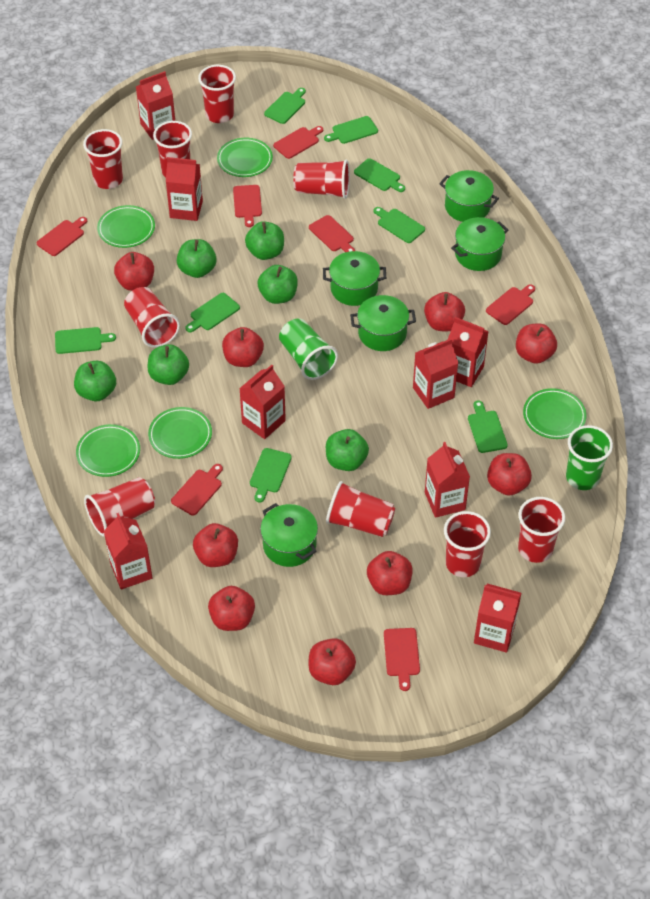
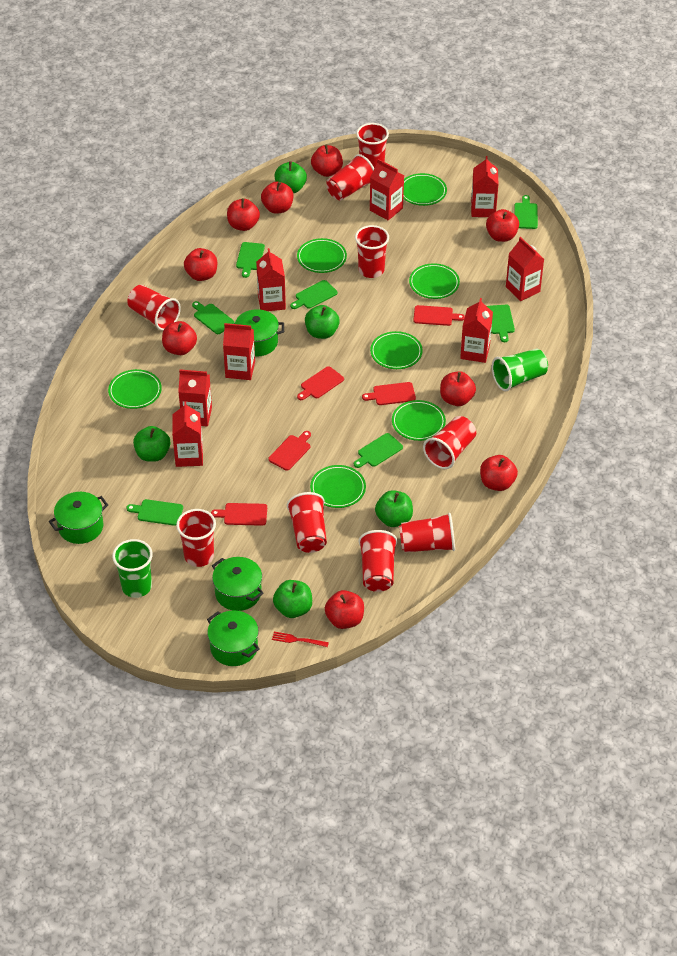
green apple: [74,361,116,401] [148,344,189,385] [177,239,217,278] [245,221,284,260] [258,265,298,304] [326,429,369,471] = 6 -> [133,426,170,462] [273,580,312,618] [275,161,307,193] [305,305,340,339] [375,490,413,527] = 5
green cutting board: [55,327,116,354] [185,293,240,332] [250,448,292,503] [264,88,306,124] [324,116,378,144] [354,158,405,192] [373,207,425,243] [468,400,508,453] = 8 -> [126,499,183,526] [192,301,235,334] [236,242,265,278] [290,280,338,309] [354,433,403,468] [487,305,515,342] [515,195,538,229] = 7
green plate: [76,424,140,477] [97,205,155,248] [148,407,212,459] [217,138,273,177] [523,388,587,439] = 5 -> [108,369,162,409] [297,238,347,273] [310,465,366,508] [370,331,423,369] [392,400,446,441] [403,173,447,206] [409,263,460,299] = 7
green pot: [260,503,318,567] [323,251,386,306] [350,295,416,351] [439,170,499,222] [451,217,508,271] = 5 -> [49,492,108,544] [207,610,260,666] [212,557,264,611] [235,309,284,356] = 4
red cutting board: [37,217,87,256] [171,464,223,516] [233,185,262,227] [273,126,323,159] [309,215,355,252] [384,628,420,691] [486,284,535,325] = 7 -> [211,503,267,526] [268,431,311,471] [297,366,344,400] [362,382,416,405] [413,305,465,326] = 5
red fork: none = 0 -> [272,632,329,647] = 1

